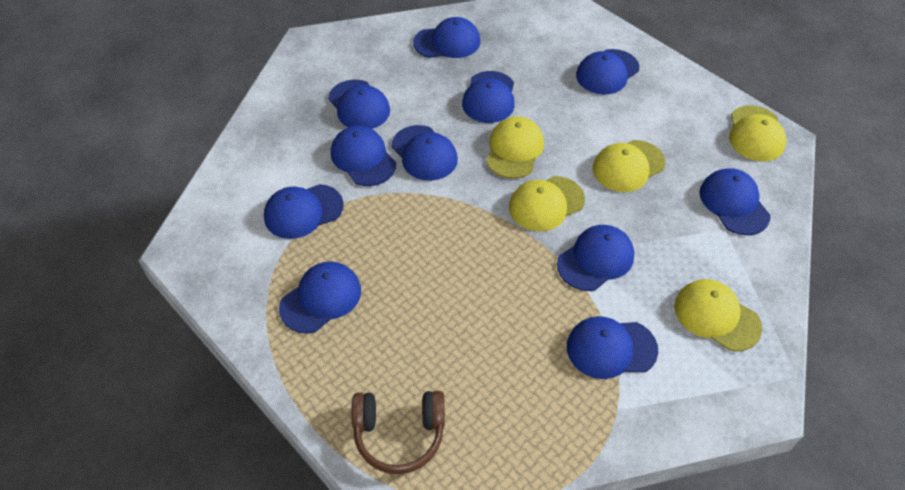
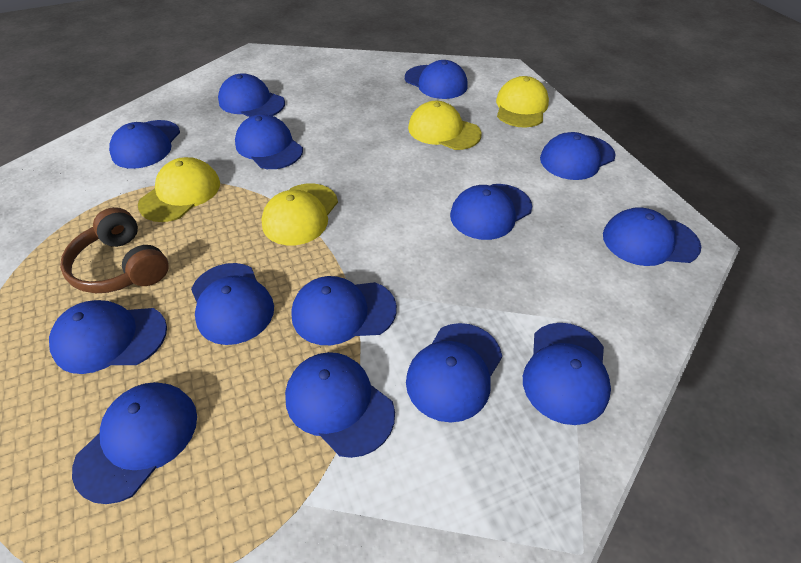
blue cap: [264,184,344,239] [279,261,361,334] [328,80,390,129] [331,126,396,186] [392,125,458,181] [413,17,480,58] [462,71,515,123] [557,225,634,291] [567,316,658,379] [576,49,639,94] [699,168,771,235] = 11 -> [49,300,167,374] [72,382,197,504] [109,120,180,169] [191,263,274,345] [218,73,285,117] [235,114,303,169] [285,352,395,458] [291,276,397,345] [405,60,468,99] [406,323,502,423] [450,184,532,240] [523,323,611,425] [540,132,616,180] [603,207,701,266] = 14
yellow cap: [486,116,544,179] [509,176,585,232] [593,140,665,192] [674,279,762,352] [729,105,786,161] = 5 -> [138,157,220,222] [261,183,338,245] [408,101,482,150] [496,76,549,128] = 4

